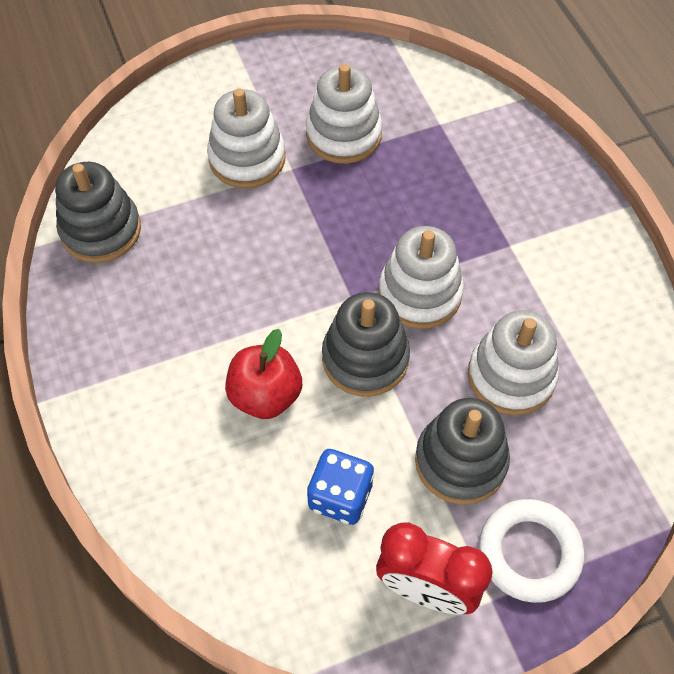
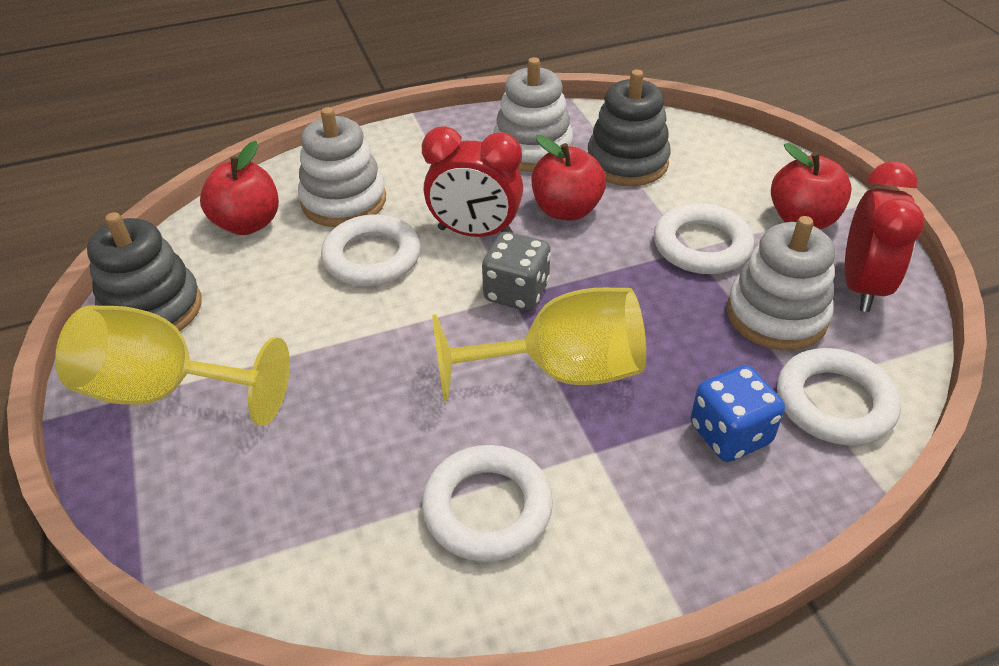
grey dice: none = 0 -> [482,232,551,311] = 1
grey stacking toy: [55,162,141,263] [322,292,410,397] [415,398,510,505] = 3 -> [87,212,202,331] [588,69,671,186] = 2
red apple: [225,329,302,419] = 1 -> [200,141,279,235] [532,135,606,221] [771,143,852,229] = 3
red clock: [376,522,493,615] = 1 -> [422,126,523,237] [845,161,925,312] = 2
white ring: [479,499,584,603] = 1 -> [321,214,421,286] [422,445,553,562] [654,203,754,274] [777,348,901,445] = 4
white stacking toy: [207,89,286,188] [306,64,382,164] [378,226,464,329] [468,310,559,415] = 4 -> [298,107,386,227] [493,57,573,172] [727,216,835,350] = 3
yellow goblet: none = 0 -> [55,305,290,426] [432,288,646,401] = 2

